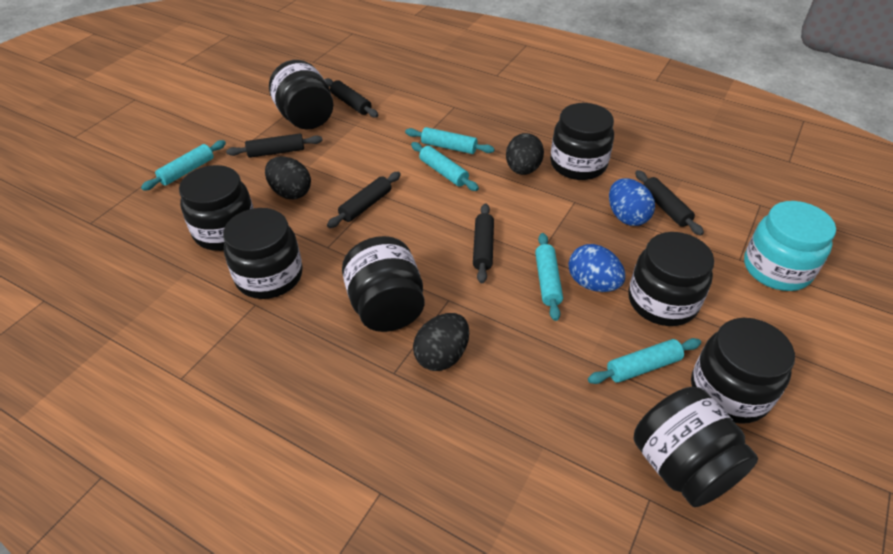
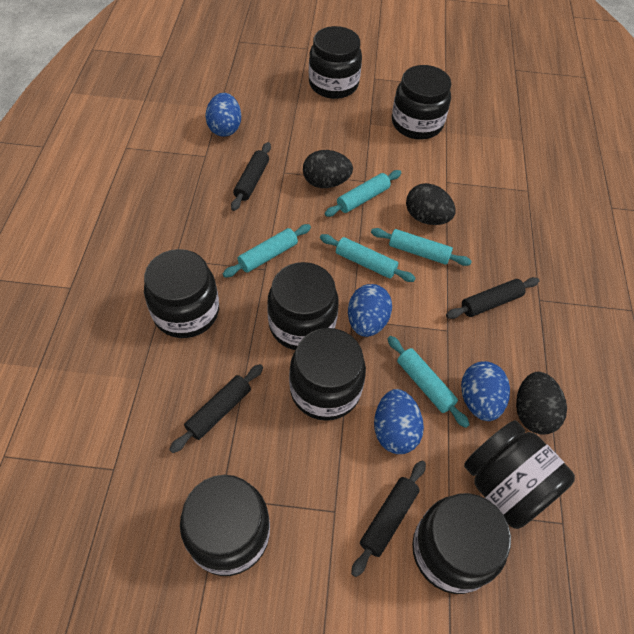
black rolling pin: [226,133,323,158] [325,78,378,118] [327,172,401,228] [473,203,494,283] [635,170,704,236] = 5 -> [169,364,263,453] [231,142,271,211] [351,461,426,577] [446,277,539,319] = 4
blue egg: [568,244,625,292] [609,178,655,226] = 2 -> [205,93,241,137] [348,284,392,337] [374,389,424,454] [461,361,510,421] = 4
turquoise jar: [744,201,836,291] = 1 -> none = 0

